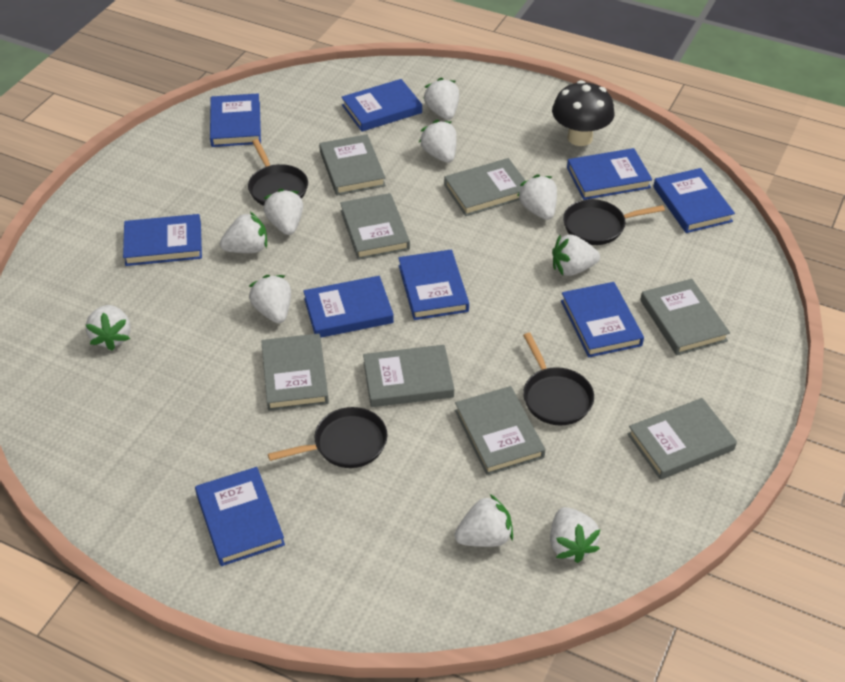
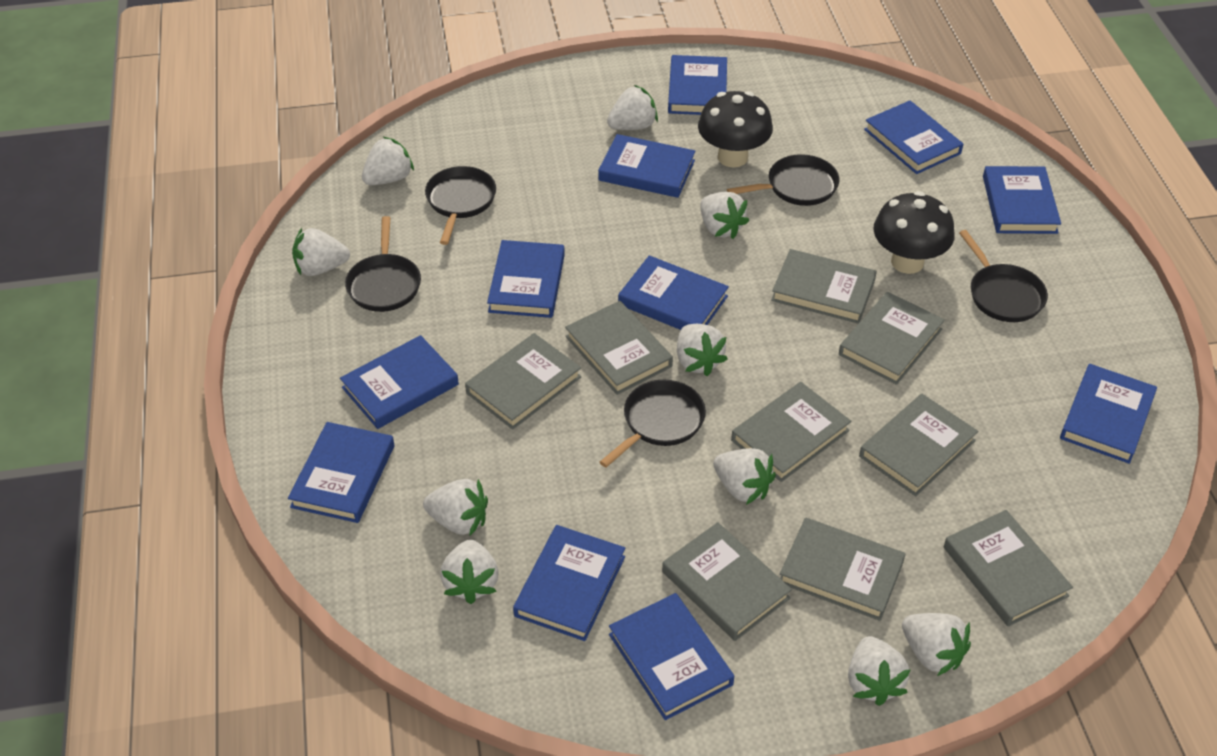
black mushroom: [552,80,614,146] = 1 -> [698,91,773,168] [873,191,955,274] = 2
black pan: [248,139,308,206] [268,407,388,468] [523,333,594,426] [563,199,665,245] = 4 -> [345,216,421,312] [425,166,496,245] [600,380,706,467] [727,154,839,206] [959,230,1048,322] = 5
blue book: [123,214,202,266] [195,467,285,566] [210,93,261,147] [303,276,394,338] [341,79,422,132] [399,250,469,320] [561,282,644,357] [567,148,652,200] [653,168,735,233] = 9 -> [288,422,394,523] [340,335,459,429] [487,240,565,318] [513,525,625,641] [598,134,695,198] [609,593,734,720] [618,255,729,330] [668,55,727,115] [864,100,963,174] [983,166,1061,234] [1060,364,1157,464] = 11
grey book: [261,333,329,411] [319,134,386,195] [340,193,410,260] [363,345,454,407] [444,158,526,216] [455,386,545,475] [628,398,737,480] [640,279,730,355] = 8 -> [465,333,581,430] [565,301,673,395] [662,522,792,641] [731,382,851,482] [771,249,877,324] [780,518,906,621] [839,292,945,385] [859,394,978,496] [944,510,1073,627] = 9

